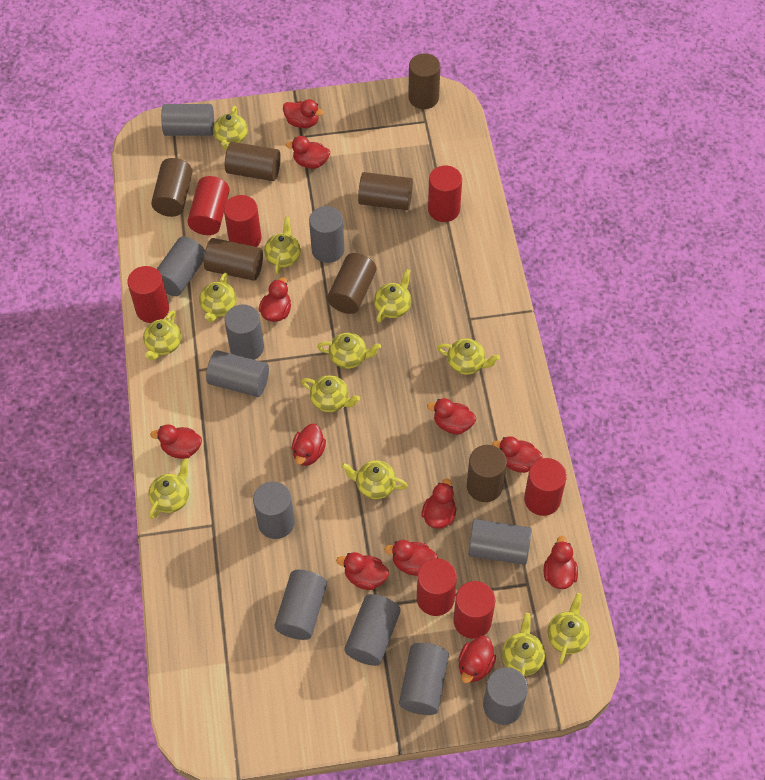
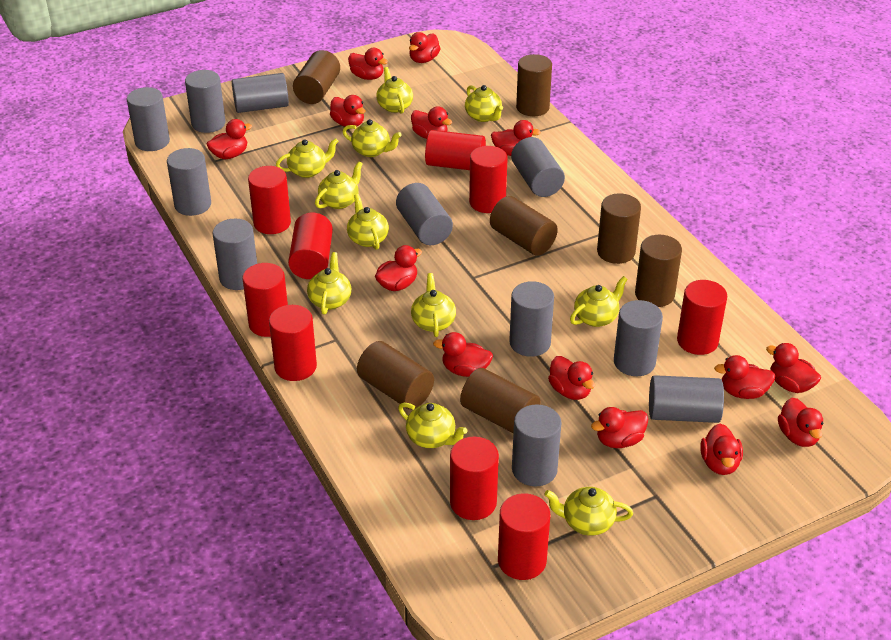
red cylinder: [127,266,169,323] [187,176,230,235] [224,195,261,247] [417,558,457,616] [428,166,462,222] [453,581,495,639] [524,458,567,516] = 7 -> [242,263,288,337] [248,166,291,234] [269,305,317,381] [288,213,333,279] [425,130,486,170] [450,436,499,520] [469,146,508,213] [498,493,550,580] [677,280,727,355] = 9
red duck: [150,424,202,459] [259,277,291,322] [283,99,324,128] [285,136,330,169] [292,424,326,466] [336,552,389,590] [384,540,438,576] [421,479,456,529] [427,398,476,434] [458,636,496,683] [492,436,542,473] [544,536,578,589] = 12 -> [207,119,252,159] [330,95,366,127] [348,48,388,80] [375,245,422,291] [409,32,441,63] [411,106,452,139] [433,332,493,377] [491,120,541,156] [548,356,595,400] [591,407,648,448] [700,423,743,475] [714,355,775,399] [766,343,821,393] [778,397,823,447] = 14
yellow teapot: [143,310,182,361] [148,458,189,519] [199,273,237,322] [213,106,248,150] [264,217,301,274] [301,375,360,412] [317,333,381,369] [341,460,408,499] [374,269,411,323] [437,339,500,375] [502,613,545,676] [547,593,590,664] = 12 -> [276,138,338,178] [307,252,351,315] [315,161,363,209] [342,119,402,157] [347,194,389,250] [376,67,413,114] [398,403,468,448] [411,273,456,337] [465,85,503,122] [544,487,633,536] [570,276,628,327] = 11

